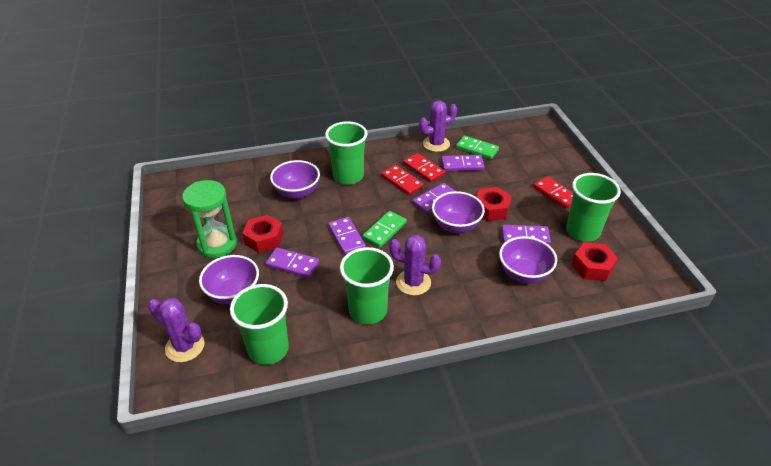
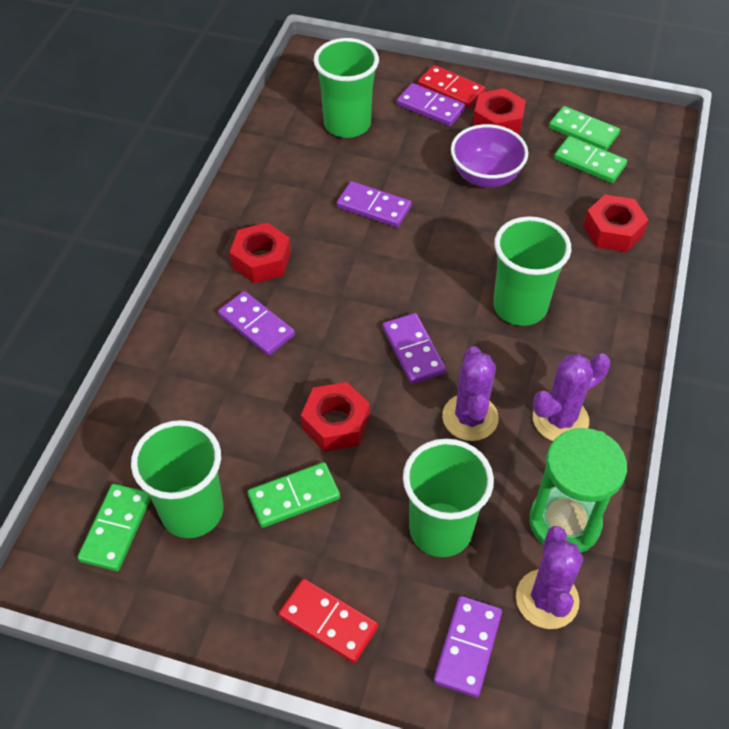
green domino: [362,211,407,248] [456,135,499,160] = 2 -> [78,484,151,571] [248,462,340,528] [549,106,620,151] [554,136,627,183] = 4
purple bowl: [199,255,259,304] [270,160,320,199] [432,191,485,233] [499,236,557,284] = 4 -> [451,124,528,188] = 1
red domino: [381,165,424,195] [403,153,445,182] [533,176,573,209] = 3 -> [279,579,378,663] [418,65,485,108] = 2
red nut: [242,215,283,253] [476,187,512,221] [572,242,618,281] = 3 -> [230,223,291,283] [301,382,370,452] [473,88,526,135] [584,195,648,252] = 4

